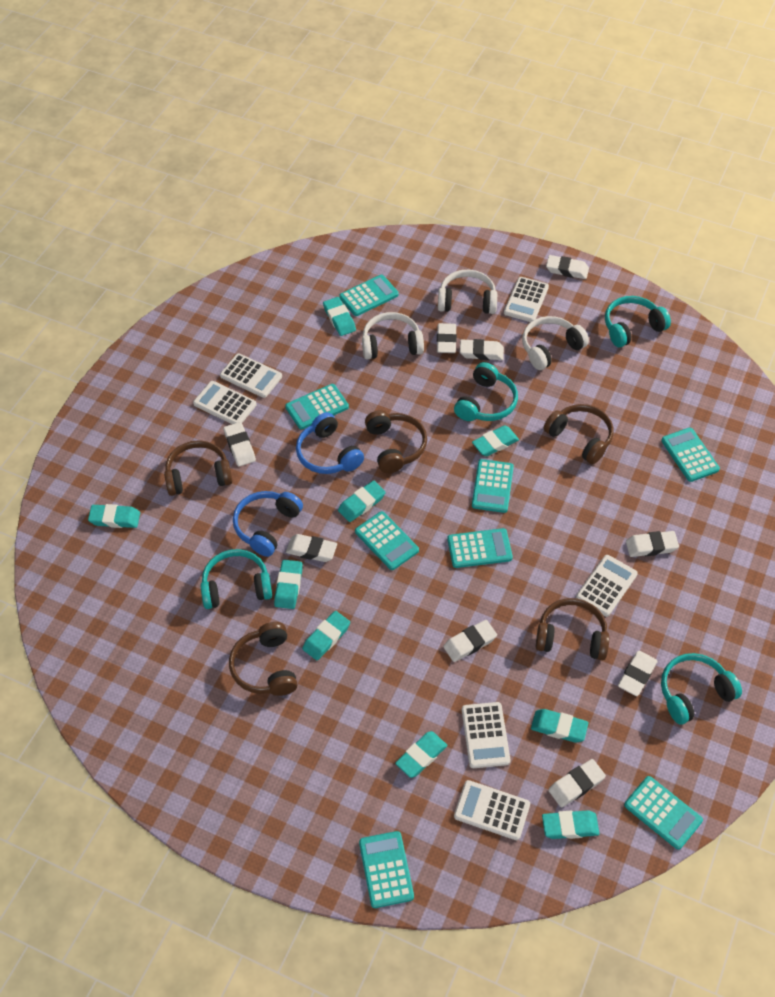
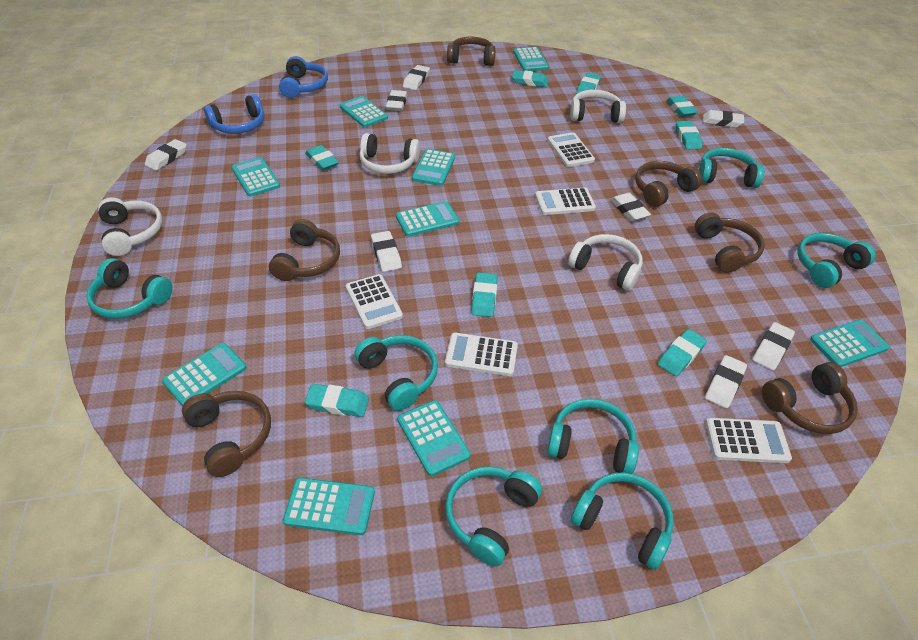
brown headphones: [164,440,232,496] [229,622,298,696] [365,410,427,473] [536,598,609,660] [544,404,613,464] = 5 -> [182,391,271,477] [269,219,340,281] [447,37,496,66] [635,161,702,207] [695,212,765,273] [762,362,858,434] = 6
turquoise calculator: [285,384,349,429] [339,275,399,316] [355,511,419,570] [359,831,414,908] [447,528,513,568] [472,459,514,513] [624,776,703,850] [662,427,720,482] = 8 -> [162,343,246,406] [232,157,280,196] [283,478,375,535] [339,96,388,127] [396,201,459,237] [397,400,471,476] [412,149,455,186] [513,47,549,71] [810,320,890,367] = 9
turquoise eraser: [88,504,140,528] [274,560,303,609] [302,611,350,661] [323,297,356,336] [338,480,386,522] [395,731,447,778] [472,425,519,456] [531,709,588,743] [542,810,600,839] = 9 -> [305,145,339,171] [305,384,369,417] [471,272,498,317] [512,70,548,87] [576,73,601,98] [658,329,707,376] [667,96,698,117] [676,121,702,150] = 8
turquoise headphones: [201,549,272,609] [454,362,518,421] [605,296,671,347] [661,653,742,725] = 4 -> [86,258,173,319] [355,335,438,411] [445,466,542,566] [547,399,639,474] [571,472,674,570] [699,148,764,188] [797,233,876,288] = 7
white calculator: [193,381,257,424] [220,353,282,398] [454,780,530,840] [462,702,511,768] [504,277,549,322] [576,555,638,617] = 6 -> [346,274,403,329] [445,333,518,376] [535,188,596,215] [547,132,595,167] [706,418,792,463] = 5
white eraser: [223,422,256,466] [286,534,337,562] [437,323,457,353] [443,620,497,662] [460,339,504,360] [546,255,589,279] [548,759,606,807] [618,651,658,696] [626,531,679,557] = 9 -> [145,139,187,171] [371,231,402,272] [386,90,408,111] [403,65,430,90] [610,193,651,221] [703,110,744,128] [705,355,747,408] [752,322,795,370] = 8
white headphones: [362,312,424,359] [438,270,497,314] [522,316,589,370] = 3 -> [98,197,162,256] [360,133,420,174] [568,234,642,291] [570,90,626,123] = 4

